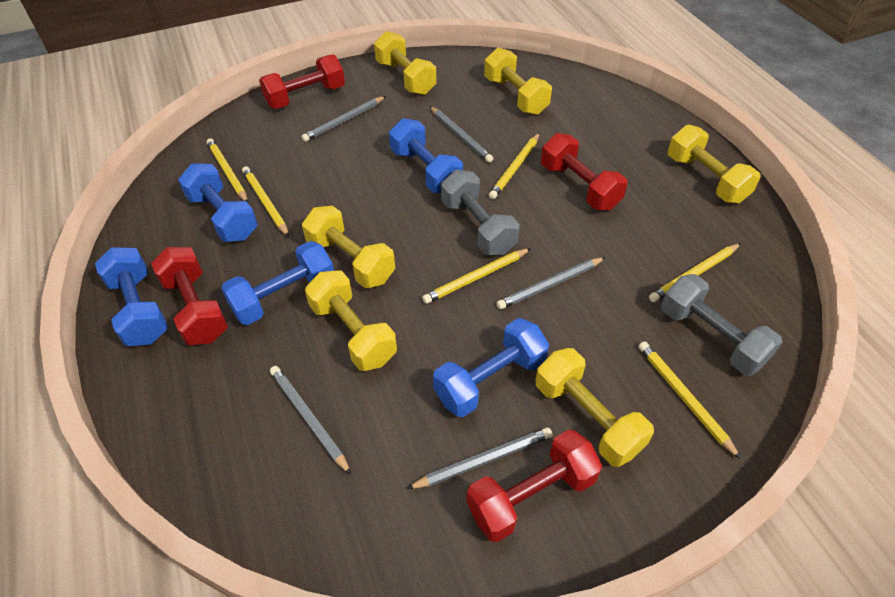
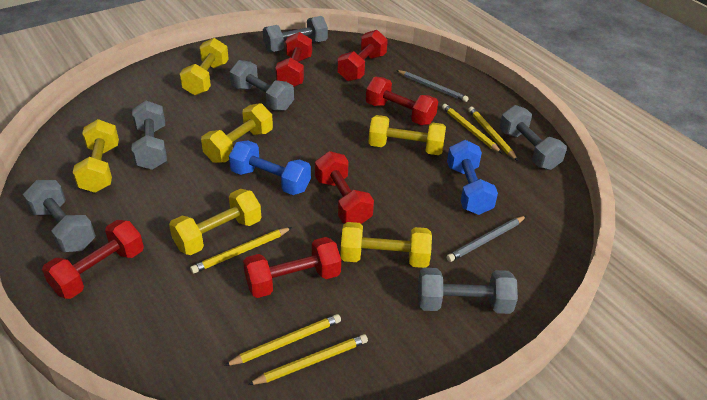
blue dumbbell: [95,247,168,346] [178,163,258,242] [221,241,334,325] [389,118,463,193] [433,318,549,417] = 5 -> [229,140,311,195] [447,140,498,215] = 2
grey dumbbell: [441,170,519,255] [661,274,783,375] = 2 -> [23,180,96,252] [132,101,167,170] [230,60,294,111] [263,16,328,52] [418,268,518,314] [499,105,567,170] = 6
grey pencil: [270,366,351,475] [301,96,386,142] [407,427,552,489] [430,106,493,163] [496,257,606,309] = 5 -> [396,70,469,102] [446,216,526,262] = 2
red dumbbell: [151,247,228,345] [259,54,345,109] [467,429,602,542] [541,133,628,210] = 4 -> [42,220,144,299] [243,237,341,298] [275,32,312,87] [315,151,374,224] [337,30,388,82] [366,77,438,125] = 6
yellow pencil: [207,138,248,203] [242,166,289,237] [422,248,531,304] [489,133,540,199] [638,341,741,460] [649,243,741,302] = 6 -> [190,227,292,273] [224,314,341,366] [248,334,368,385] [442,104,502,153] [468,107,518,161] = 5

